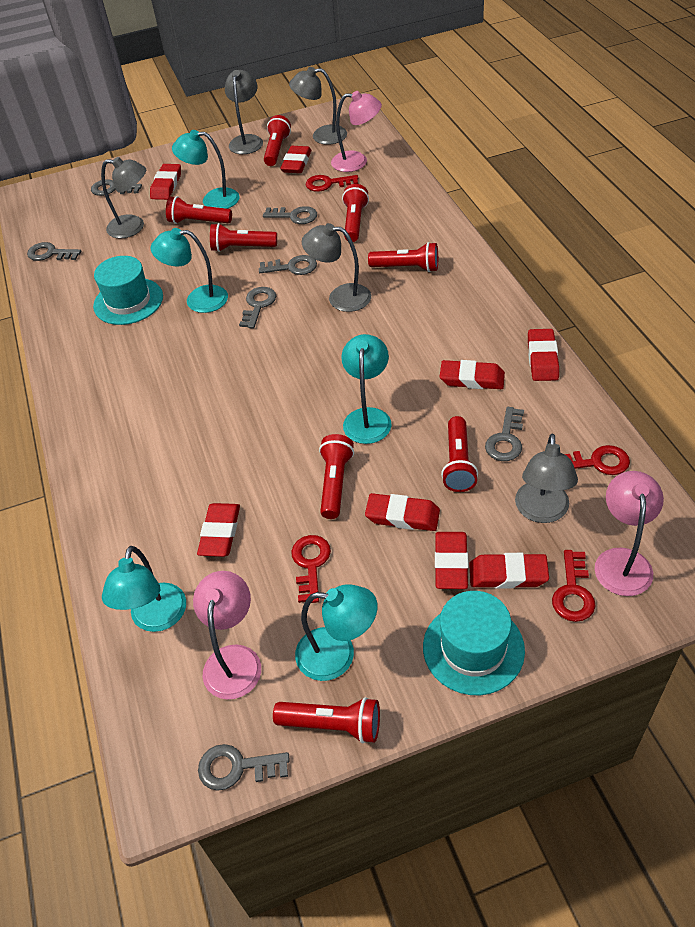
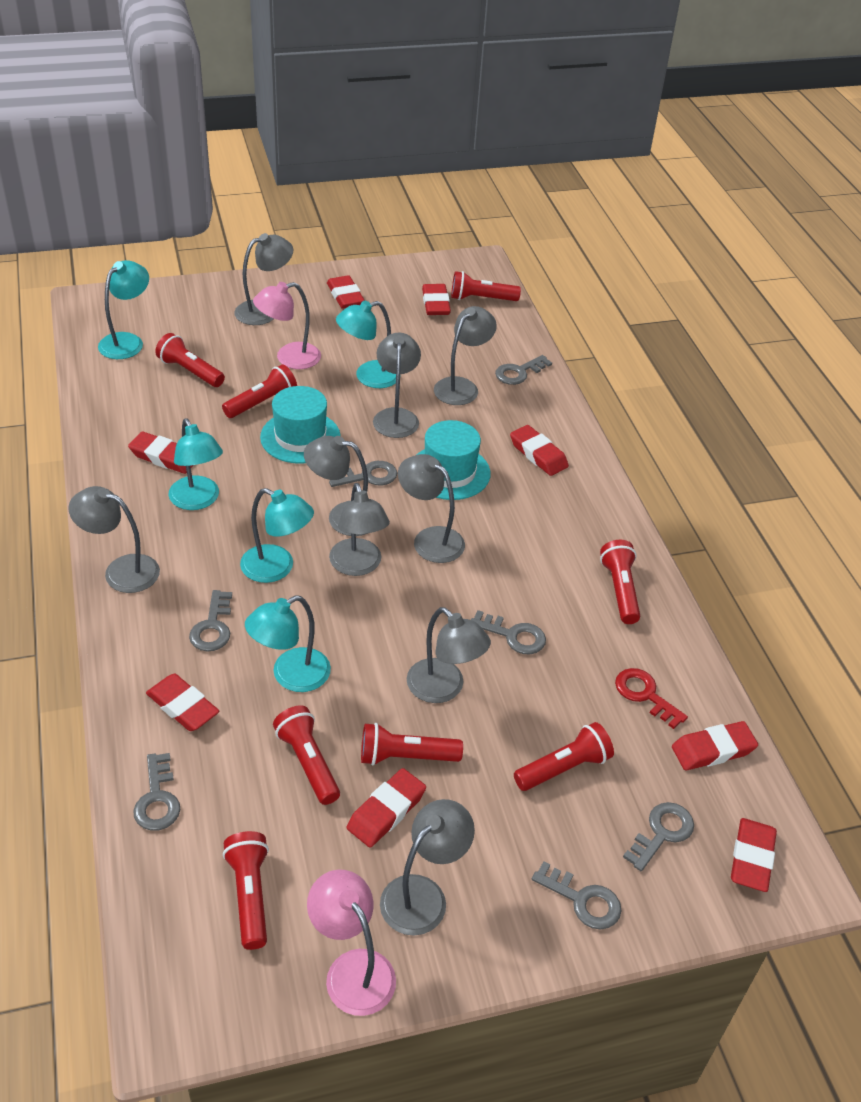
grey lamp: [101,157,146,239] [225,70,263,154] [289,67,347,145] [302,223,371,312] [515,433,578,523] = 5 -> [68,486,160,593] [234,233,293,325] [304,436,368,536] [329,483,390,576] [373,333,421,438] [380,799,475,936] [398,454,465,563] [407,607,491,703] [434,306,497,405] = 9
pink lamp: [193,571,261,700] [331,91,382,172] [595,471,664,596] = 3 -> [253,282,321,369] [307,870,396,1016] = 2
red key: [291,535,331,603] [306,175,358,192] [552,550,596,622] [565,445,630,475] = 4 -> [615,668,688,729] = 1

